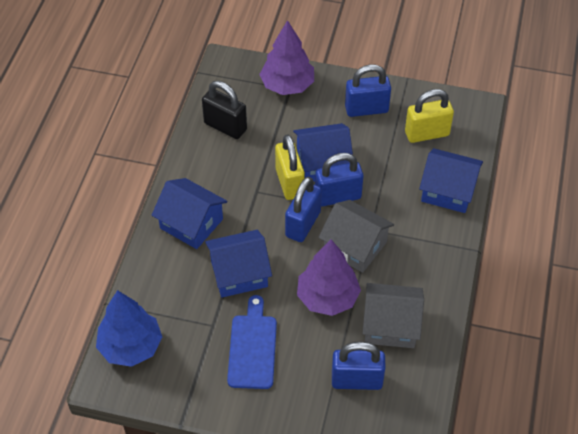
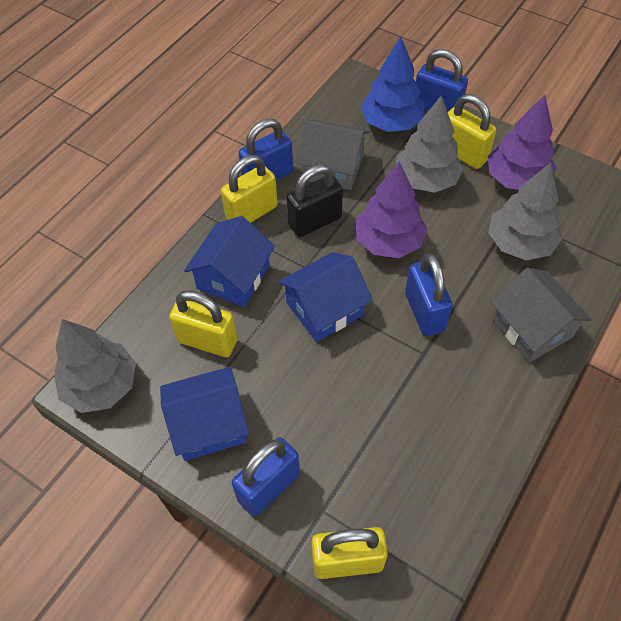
blue cutting board: [227,295,277,389] = 1 -> none = 0
blue house: [152,178,227,249] [205,230,272,298] [293,123,353,182] [419,148,483,213] = 4 -> [160,367,249,461] [184,216,275,307] [278,252,373,342] = 3
grey tree: none = 0 -> [54,319,136,413] [396,95,464,193] [488,163,562,261] = 3
yellow padlock: [275,134,305,200] [405,89,454,143] = 2 -> [169,290,237,357] [221,155,278,223] [311,527,388,579] [448,94,496,169] = 4

